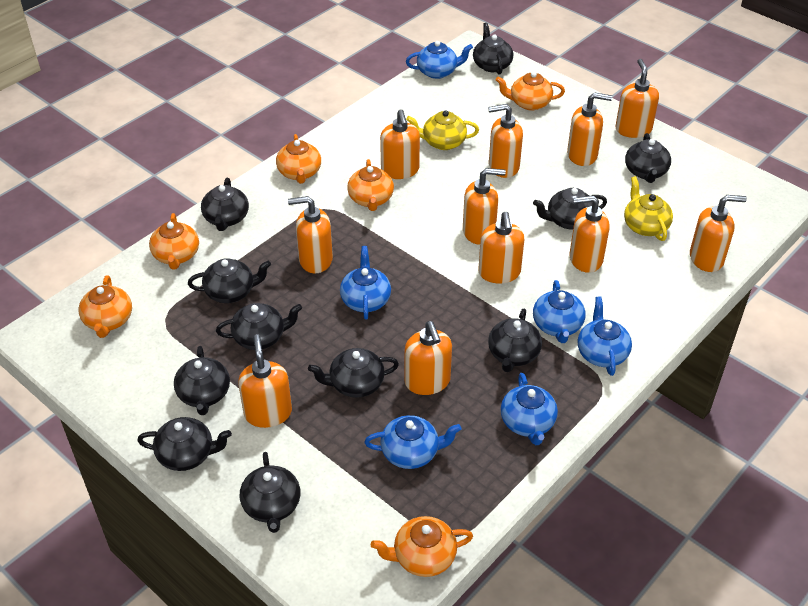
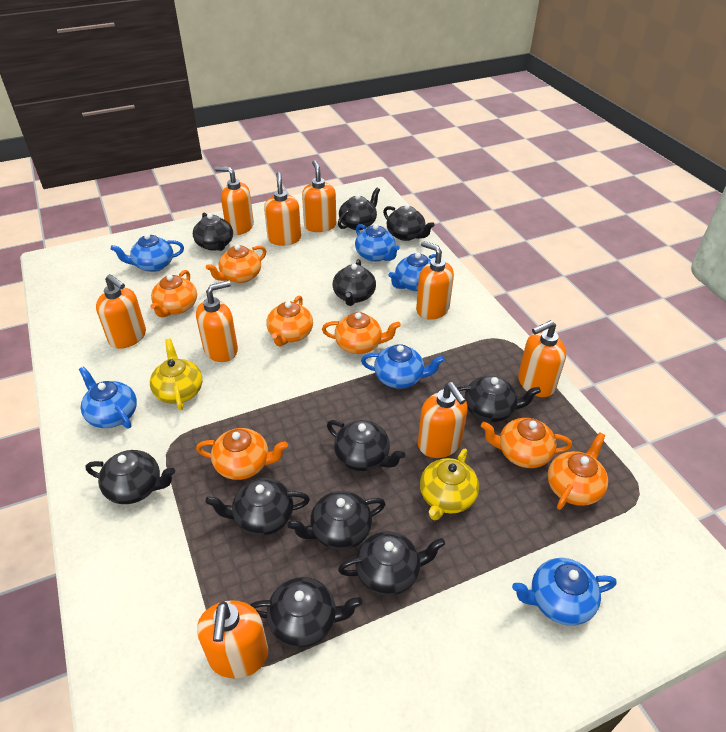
orange soap dispenser: [238,334,292,428] [288,196,333,273] [380,109,420,179] [405,321,452,395] [463,168,506,245] [478,212,524,284] [488,104,523,178] [567,92,612,166] [569,195,610,273] [616,59,659,138] [690,195,747,272] = 11 -> [96,274,146,349] [196,281,238,362] [197,600,268,679] [215,166,254,235] [264,172,301,246] [302,160,336,232] [416,241,454,320] [418,382,468,458] [518,320,566,397] = 9
orange teapot: [79,275,132,338] [149,213,199,270] [276,134,321,184] [347,159,394,211] [371,516,473,577] [496,72,565,111] = 6 -> [150,270,197,318] [196,428,288,480] [206,244,266,283] [266,295,313,347] [322,312,401,354] [481,418,572,468] [547,432,608,510] = 7

